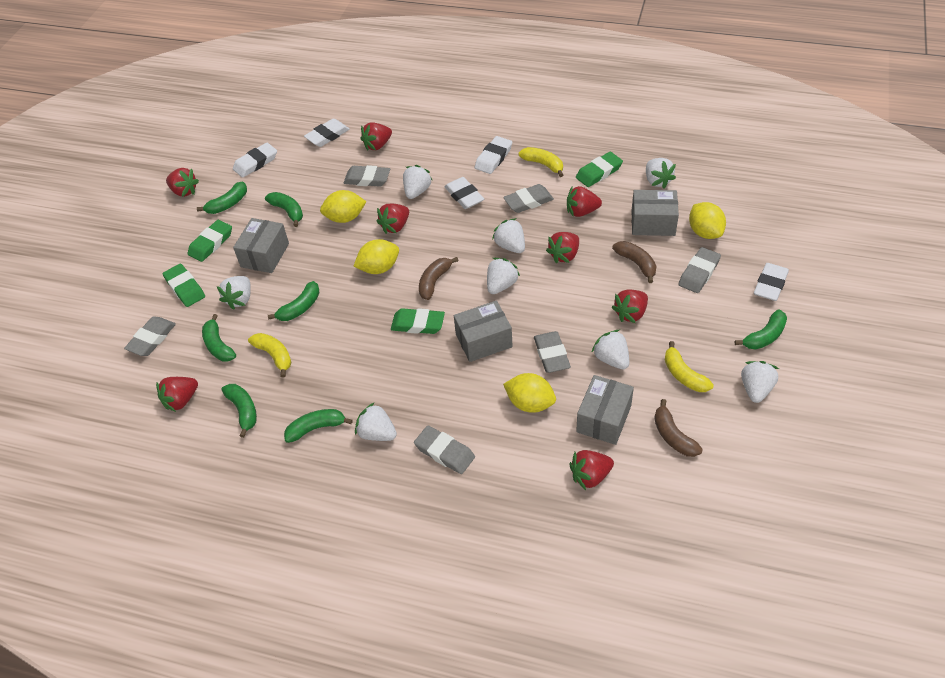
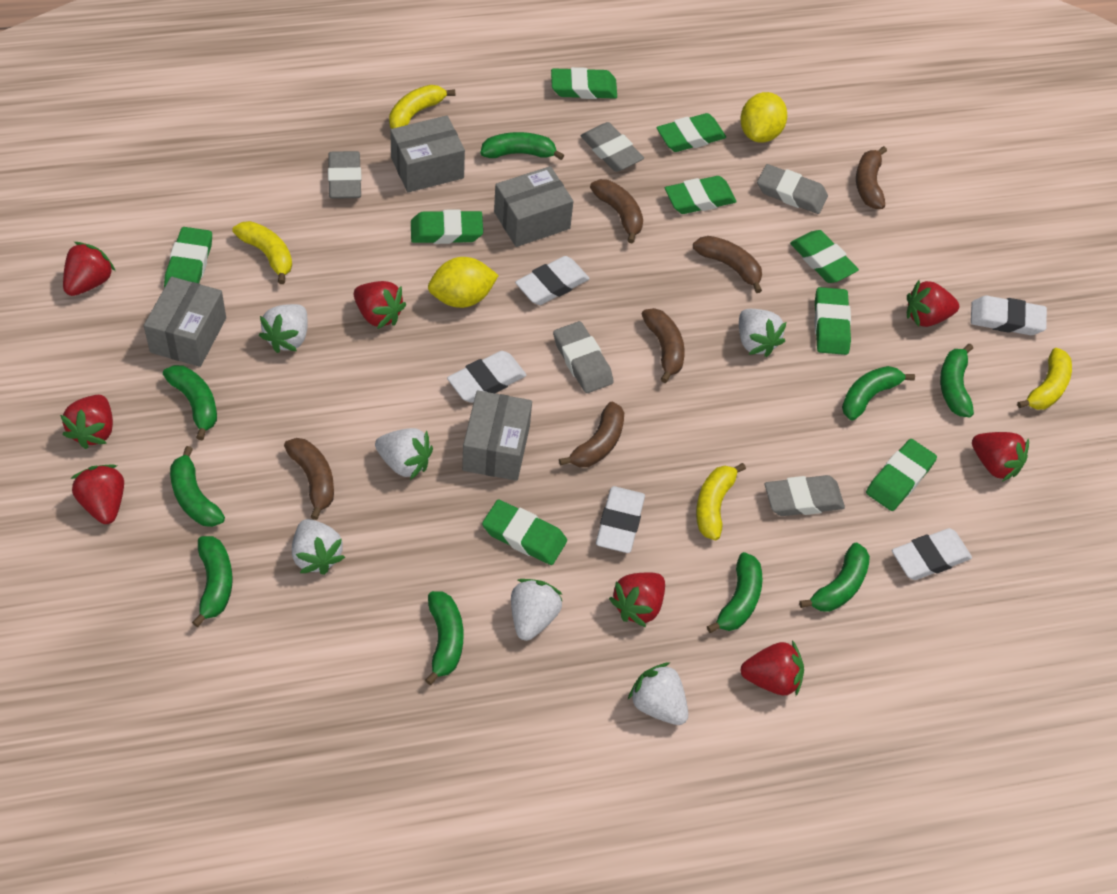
brown banana: [419,257,459,300] [612,241,656,283] [654,399,703,457] = 3 -> [284,438,334,520] [559,402,624,467] [590,179,643,243] [642,308,685,383] [693,236,762,293] [856,146,887,209] = 6
green banana: [197,182,247,214] [202,314,236,362] [221,384,257,438] [265,192,303,227] [268,281,320,321] [284,409,353,443] [735,309,787,350] = 7 -> [163,365,217,440] [170,446,225,527] [192,536,233,627] [425,591,463,685] [480,132,564,160] [707,552,762,633] [799,542,870,612] [842,366,915,420] [940,344,974,417] = 9
green eraser: [163,264,205,307] [188,220,232,262] [391,308,445,334] [576,152,623,187] = 4 -> [164,227,212,288] [411,210,483,244] [482,499,567,565] [551,67,617,99] [656,113,726,152] [665,176,737,214] [790,230,859,283] [814,287,851,355] [866,439,937,511] = 9
grey eraser: [124,317,176,356] [343,165,390,186] [414,426,475,474] [503,184,554,213] [534,331,571,373] [678,247,721,293] = 6 -> [328,151,362,199] [553,321,614,393] [580,122,644,172] [757,164,828,214] [765,475,845,516] = 5
white strawberry: [217,276,251,310] [355,402,397,441] [403,165,432,199] [487,258,520,294] [492,218,525,253] [592,330,629,369] [646,158,676,189] [741,361,779,403] = 8 -> [259,304,308,353] [292,519,345,575] [375,428,433,480] [511,579,562,641] [628,662,688,725] [739,309,786,357] = 6
yellow banana: [248,333,291,378] [518,147,563,177] [665,341,714,392] = 3 -> [233,221,292,284] [389,85,455,129] [696,463,746,540] [1017,348,1072,410] = 4
yellow lemon: [320,190,367,223] [354,239,399,274] [503,373,556,413] [689,202,726,239] = 4 -> [428,257,499,308] [740,92,787,143] = 2

